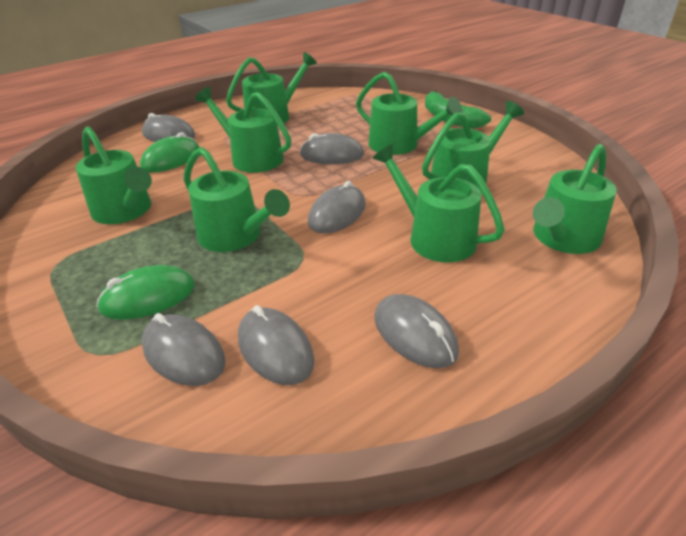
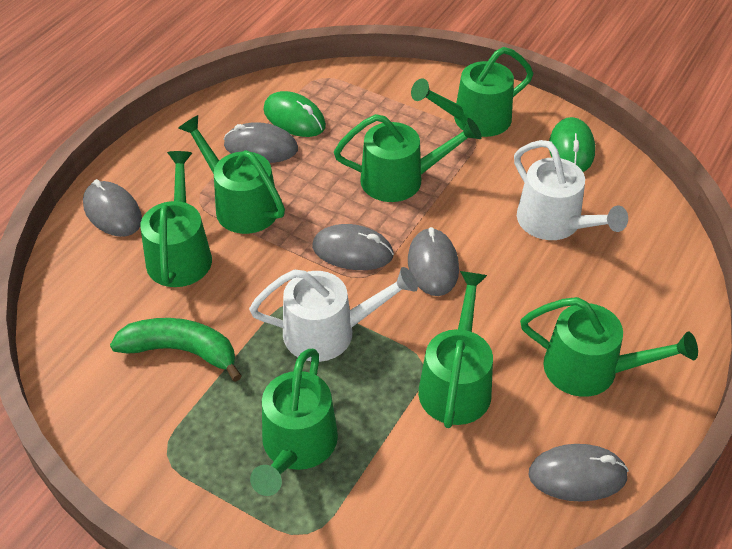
green watering can: [76,126,152,224] [184,147,290,252] [195,87,291,173] [226,52,317,126] [356,72,463,155] [373,144,504,262] [422,101,524,195] [533,144,617,254] = 8 -> [140,151,212,287] [178,115,285,234] [250,349,338,496] [334,114,482,202] [411,47,533,137] [418,271,493,428] [520,297,698,397] = 7
grey mouse: [142,113,195,142] [142,313,225,386] [238,305,314,385] [300,133,364,164] [308,181,366,233] [374,294,459,368] = 6 -> [83,179,142,237] [224,122,298,163] [312,224,394,270] [408,227,459,296] [529,444,629,502] = 5
white watering can: none = 0 -> [249,267,418,362] [514,140,628,240] = 2

